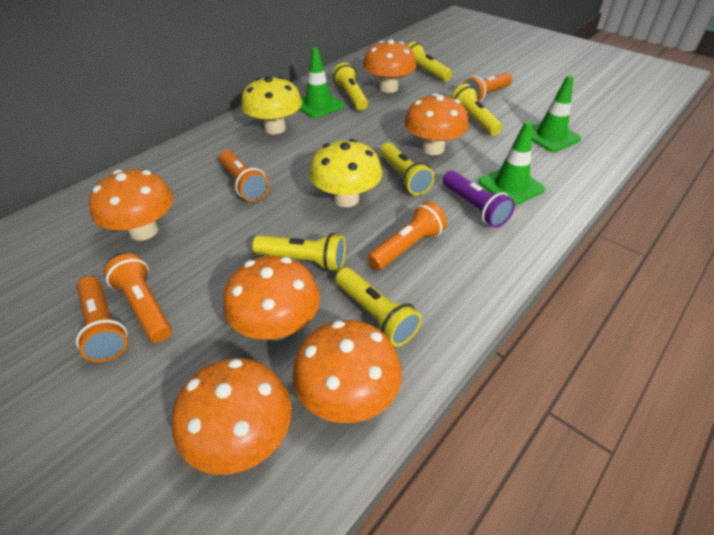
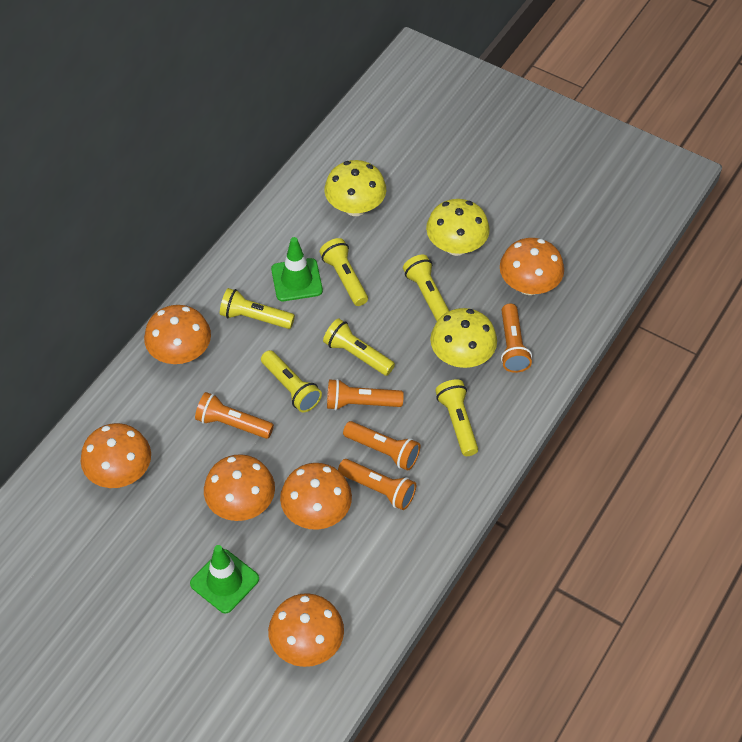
green traffic cone: [299,47,344,118] [478,121,545,205] [532,75,581,152] = 3 -> [190,545,259,613] [271,237,323,301] = 2
purple flashlight: [442,171,515,228] = 1 -> none = 0
yellow mushroom: [241,76,302,134] [309,139,382,207] = 2 -> [324,160,386,216] [426,199,490,256] [430,308,497,368] = 3

